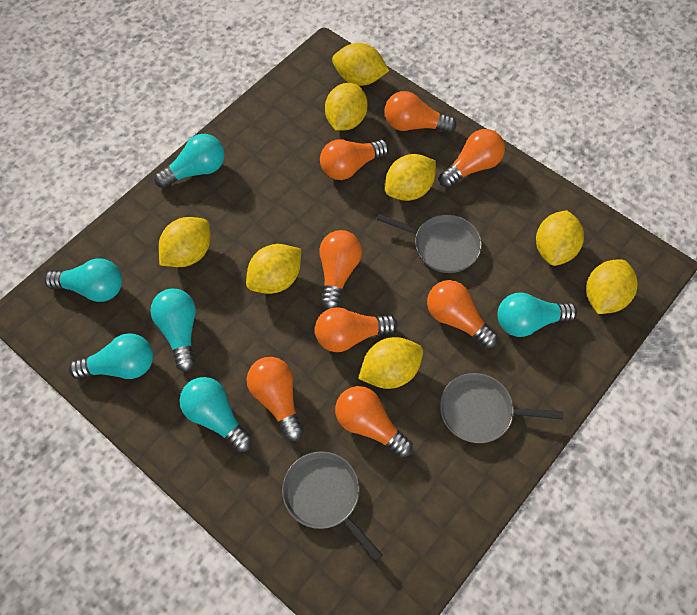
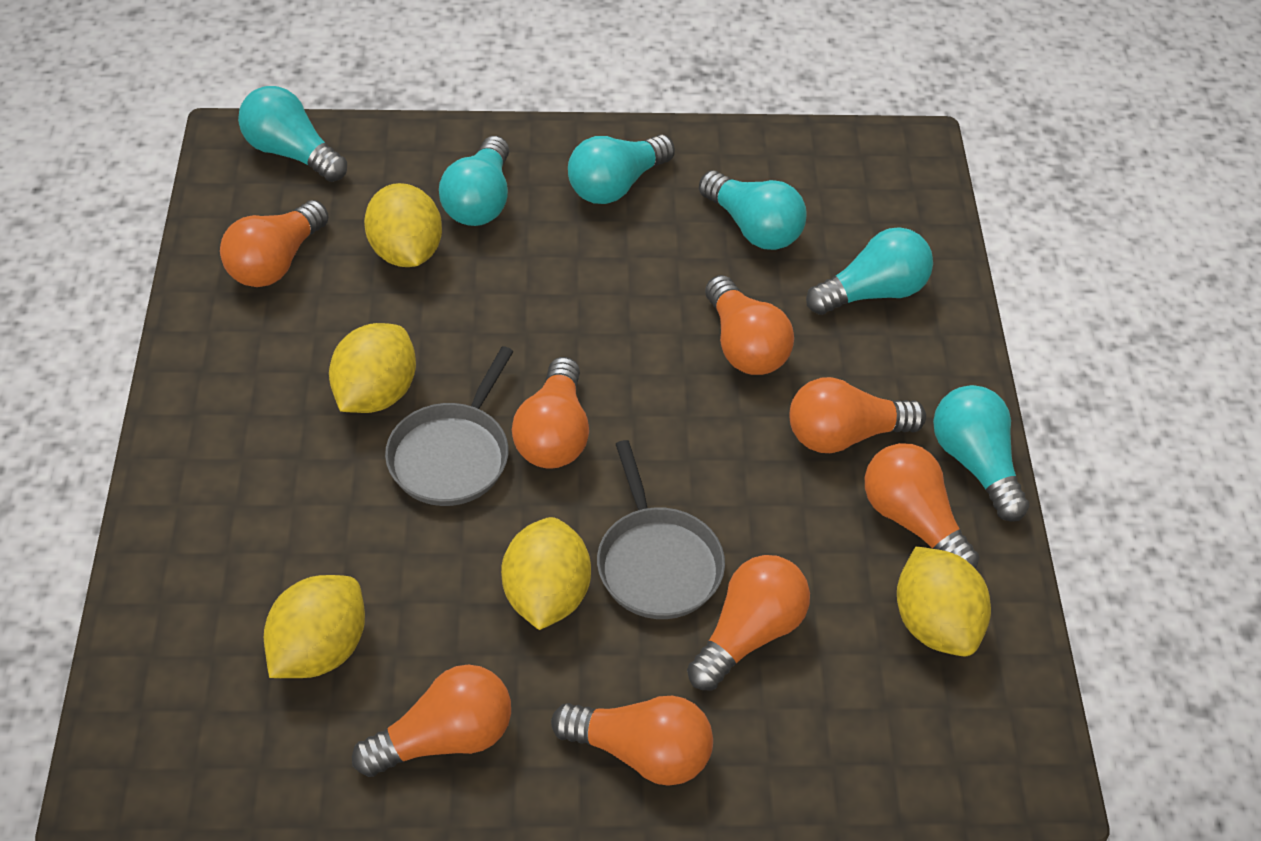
grey pan: [282,451,383,561] [376,214,482,273] [440,373,563,443] = 3 -> [385,346,514,506] [597,440,725,619] = 2
yellow lemon: [159,217,210,267] [246,244,301,294] [325,83,367,131] [332,43,389,86] [358,337,423,389] [385,154,436,201] [536,210,584,266] [586,260,637,314] = 8 -> [264,575,365,678] [329,323,416,413] [364,183,442,267] [501,517,591,630] [897,547,991,656] = 5

